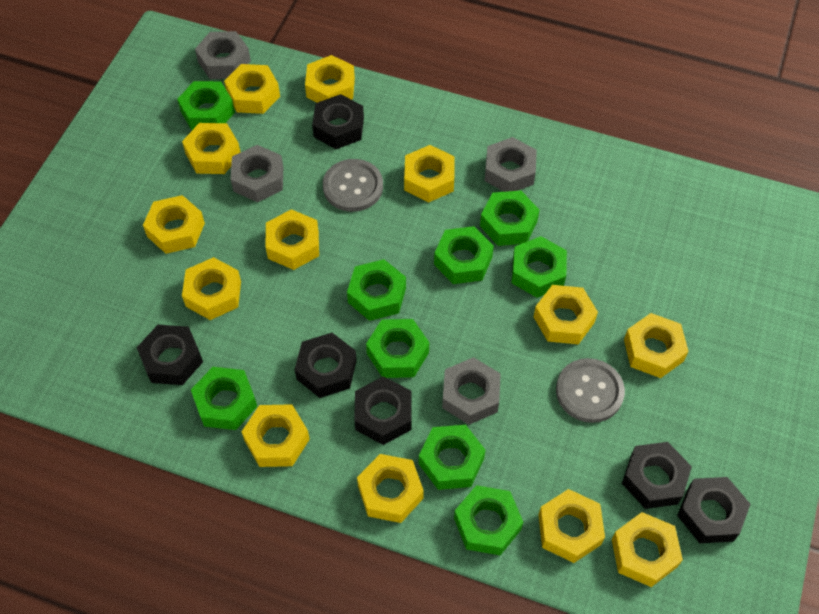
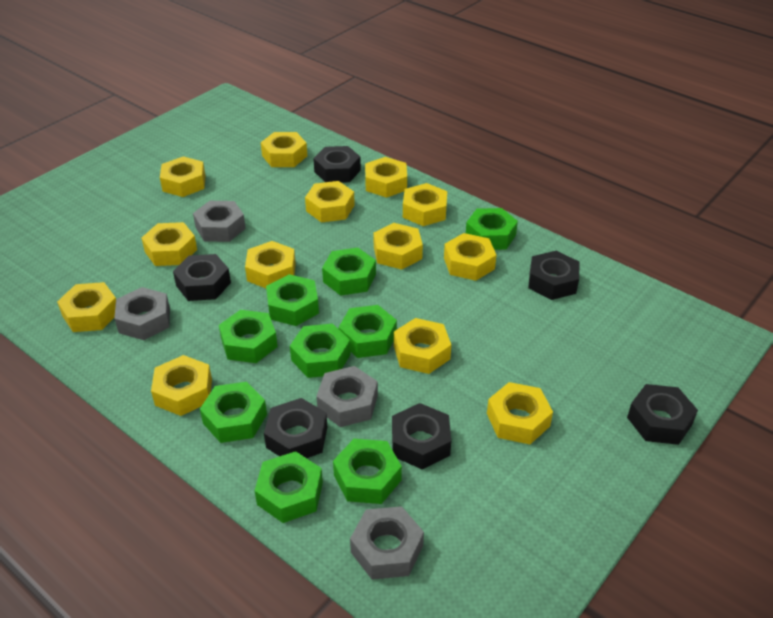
grey button: [323,159,383,212] [556,358,625,423] = 2 -> none = 0

